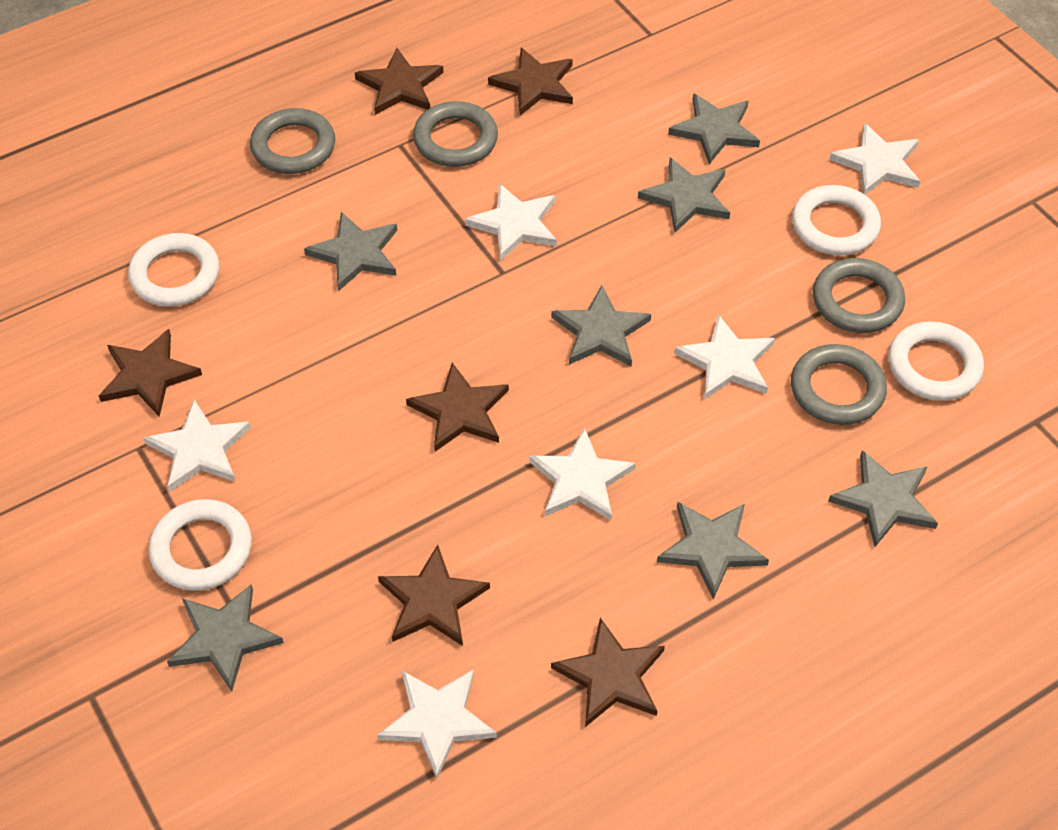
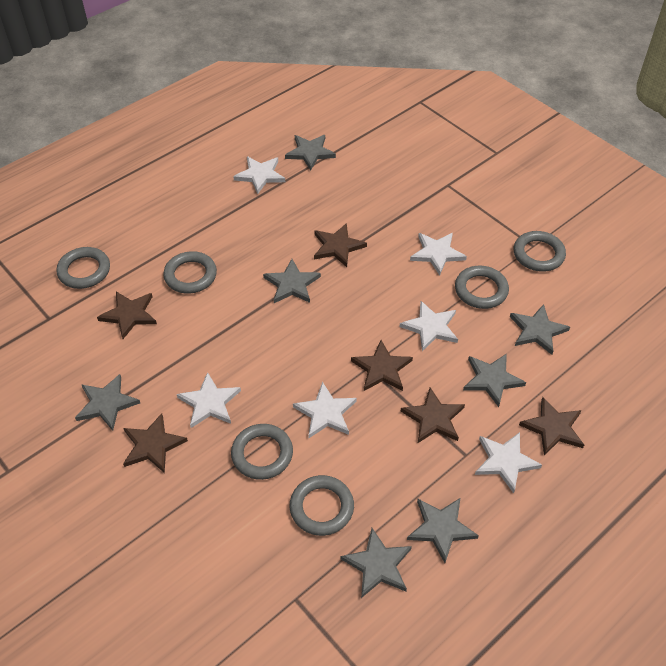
grey ring: [250,108,335,174] [413,101,498,167] [791,344,887,425] [813,258,905,333] = 4 -> [56,247,110,289] [163,251,217,294] [231,424,293,480] [289,475,354,536] [455,265,509,309] [514,231,566,272] = 6
white ring: [128,233,219,307] [149,499,252,591] [792,185,881,256] [888,321,984,401] = 4 -> none = 0

